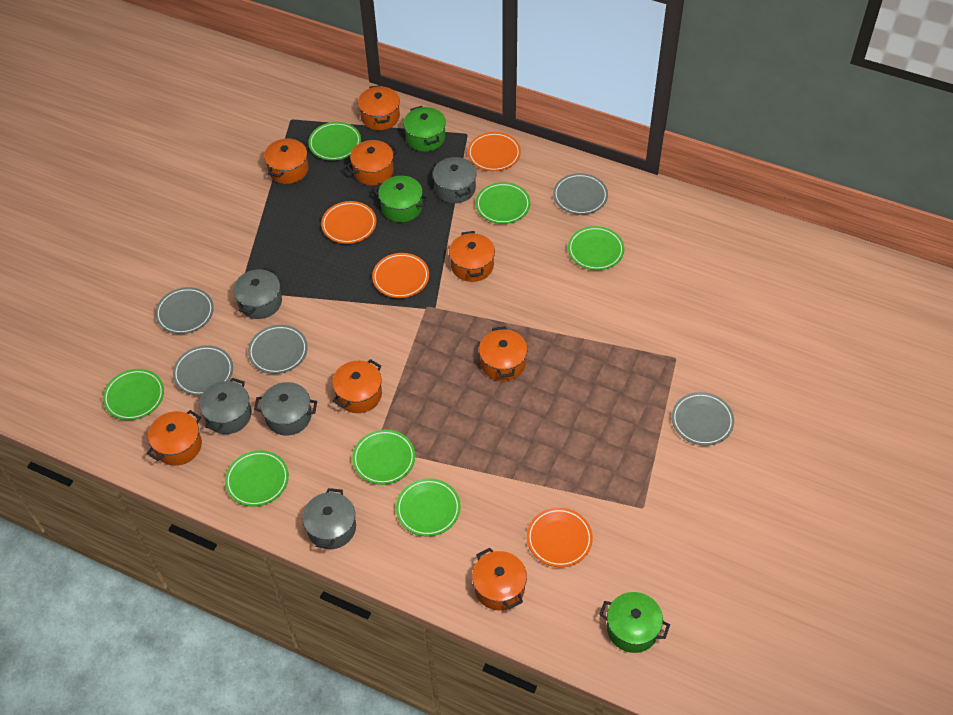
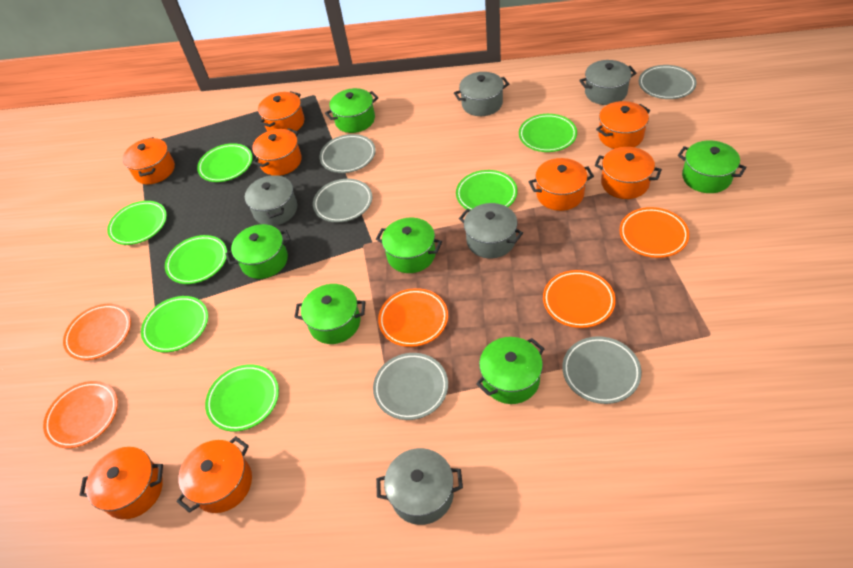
green pot: [373,176,428,222] [403,106,446,152] [599,592,670,653] = 3 -> [226,224,291,279] [294,284,366,344] [325,88,378,133] [376,218,442,273] [476,337,544,404] [678,141,747,193] = 6
orange plate: [321,201,376,244] [372,253,429,298] [468,132,521,171] [527,507,593,567] = 4 -> [43,381,118,448] [63,304,131,360] [378,288,448,347] [543,270,616,328] [620,207,689,258] = 5

